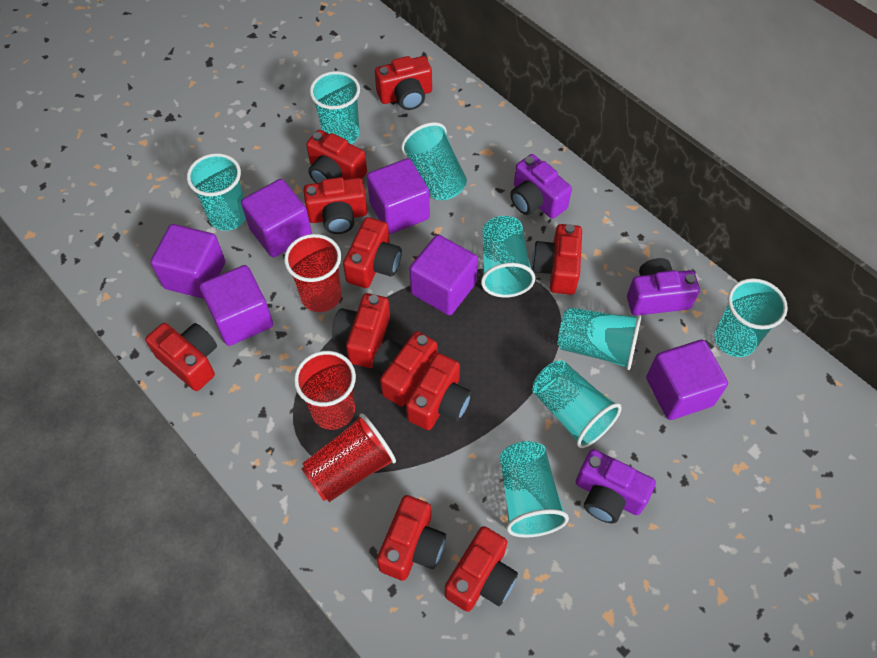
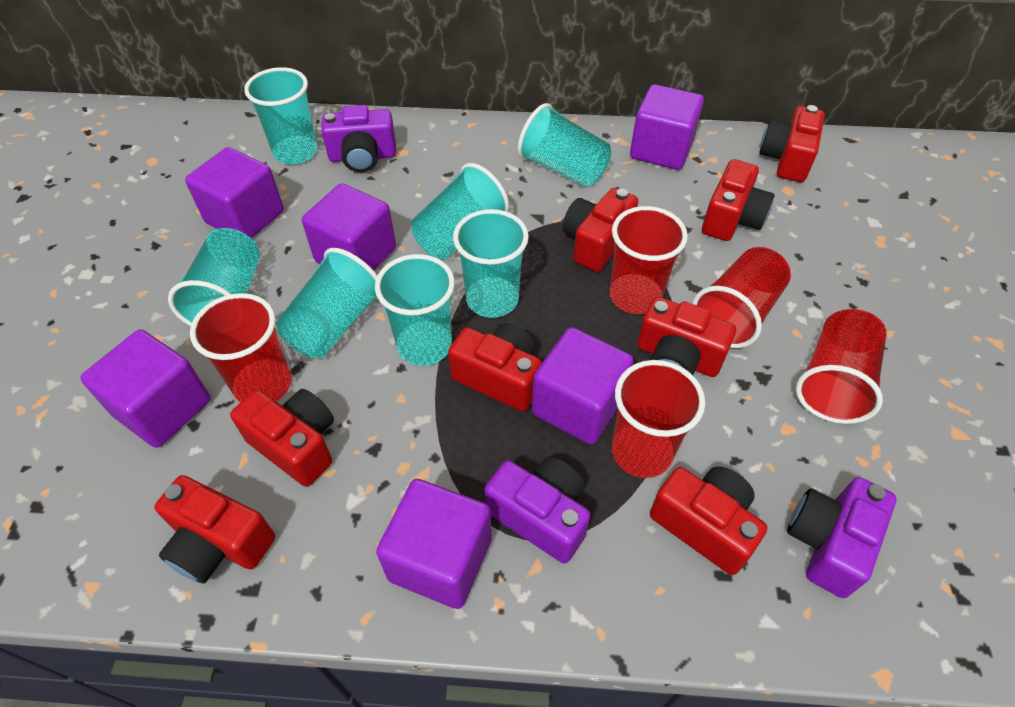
red camera: [145,323,217,391] [303,177,367,234] [306,130,367,183] [332,293,390,368] [343,217,402,288] [372,331,437,407] [375,56,432,110] [377,495,446,581] [406,353,471,430] [445,526,518,612] [532,224,582,295] = 11 -> [154,475,275,583] [230,389,334,487] [448,323,542,412] [563,188,638,272] [637,297,736,377] [650,467,767,575] [702,159,774,241] [759,105,825,182] = 8
red cup: [284,234,342,312] [294,351,356,430] [302,413,396,502] = 3 -> [190,293,291,403] [610,206,688,314] [612,360,705,478] [692,247,791,348] [796,309,887,424] = 5
turquoise cup: [187,153,246,231] [310,71,360,144] [401,122,467,200] [481,216,535,298] [500,441,569,538] [532,360,622,448] [558,307,641,370] [714,278,788,357] = 8 -> [168,228,260,326] [244,67,317,164] [276,248,378,358] [375,254,455,366] [411,163,509,260] [453,209,529,318] [518,103,611,187] = 7

